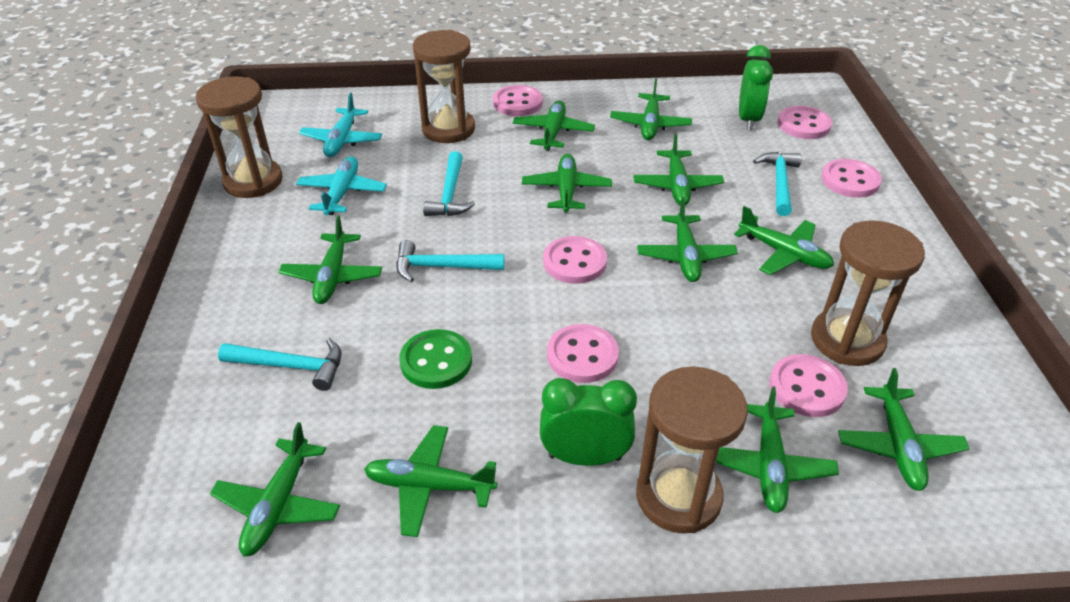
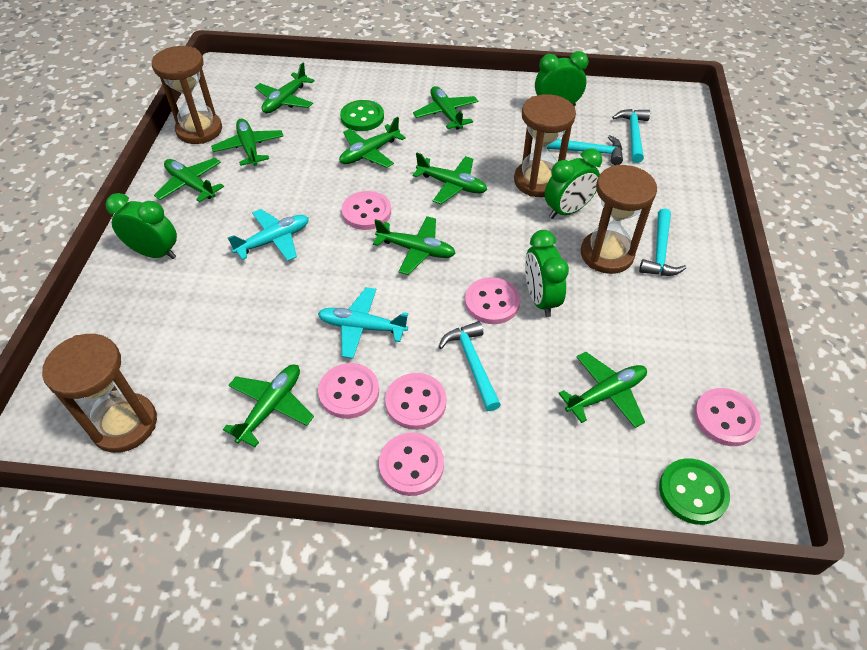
green button: [399,329,472,389] = 1 -> [340,100,384,131] [659,458,730,525] = 2
green clock: [540,378,637,466] [739,45,773,130] = 2 -> [106,193,177,259] [525,230,569,317] [535,51,589,107] [544,149,602,219] = 4
green plane: [210,422,340,557] [279,216,382,304] [364,425,497,537] [513,100,595,151] [522,154,612,212] [610,78,692,140] [633,133,724,206] [637,197,738,282] [716,386,839,513] [734,206,834,275] [838,368,970,491] = 11 -> [154,158,224,202] [211,118,284,166] [223,365,314,447] [255,63,314,113] [339,117,406,168] [373,216,456,275] [413,86,478,130] [413,153,487,204] [558,352,647,428] = 9

